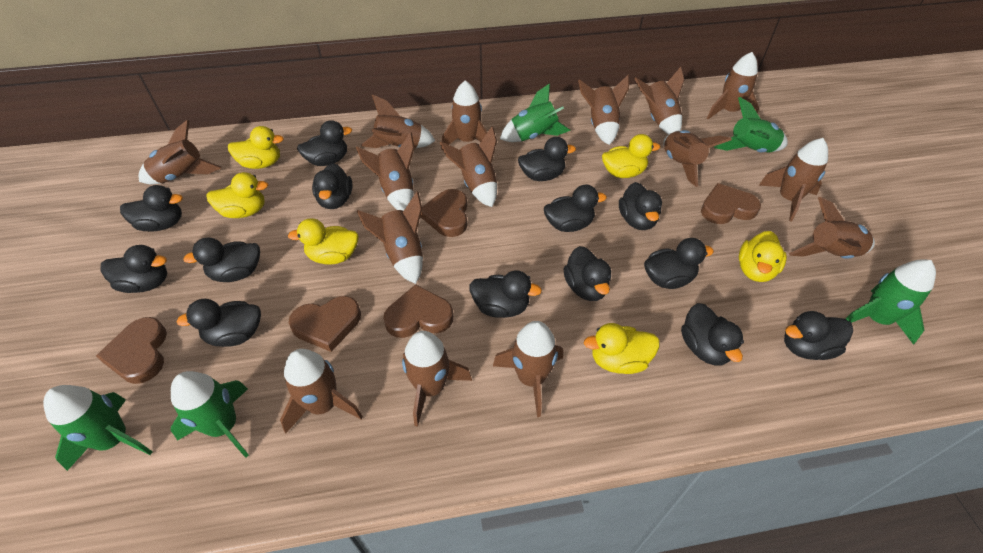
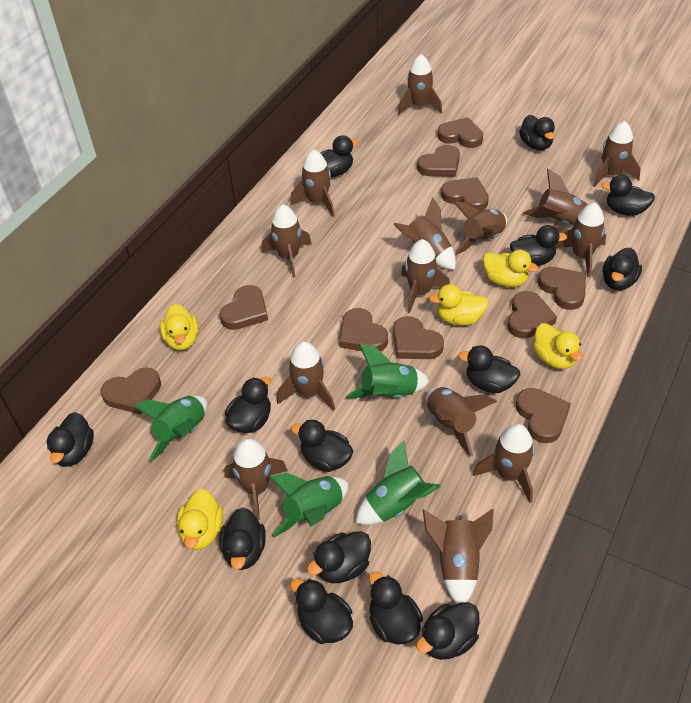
brown heart: [96,317,167,384] [289,296,361,352] [383,284,453,338] [420,189,467,237] [701,183,761,224] = 5 -> [101,368,161,414] [220,285,268,330] [339,308,388,351] [393,316,444,359] [417,145,460,177] [437,117,483,148] [441,177,489,211] [507,291,557,338] [516,388,571,443] [538,267,586,310] = 10
brown rocket: [139,120,222,184] [280,349,363,434] [356,132,414,211] [357,192,423,284] [361,95,435,148] [402,331,472,427] [440,126,497,207] [441,80,487,150] [493,321,563,417] [578,75,629,145] [635,67,684,135] [663,130,732,187] [707,52,759,119] [758,138,828,221] [789,197,875,258] = 15 -> [224,438,288,520] [261,204,312,277] [277,342,335,411] [290,149,335,217] [393,197,456,270] [398,54,442,115] [401,239,450,313] [423,509,494,604] [426,387,497,457] [454,202,507,255] [473,424,535,503] [523,169,588,225] [555,202,606,277] [593,121,641,187] = 14
green rocket: [43,385,153,471] [171,371,249,458] [500,83,571,142] [714,97,788,152] [845,259,936,345] = 5 -> [133,396,208,462] [270,472,348,537] [346,344,429,398] [356,440,441,525] = 4
yellow duck: [206,172,268,218] [228,126,284,169] [288,218,359,264] [584,323,659,374] [602,134,660,178] [739,231,787,282] = 6 -> [160,304,199,350] [177,489,223,550] [429,284,488,325] [483,250,538,287] [533,323,583,369] = 5

